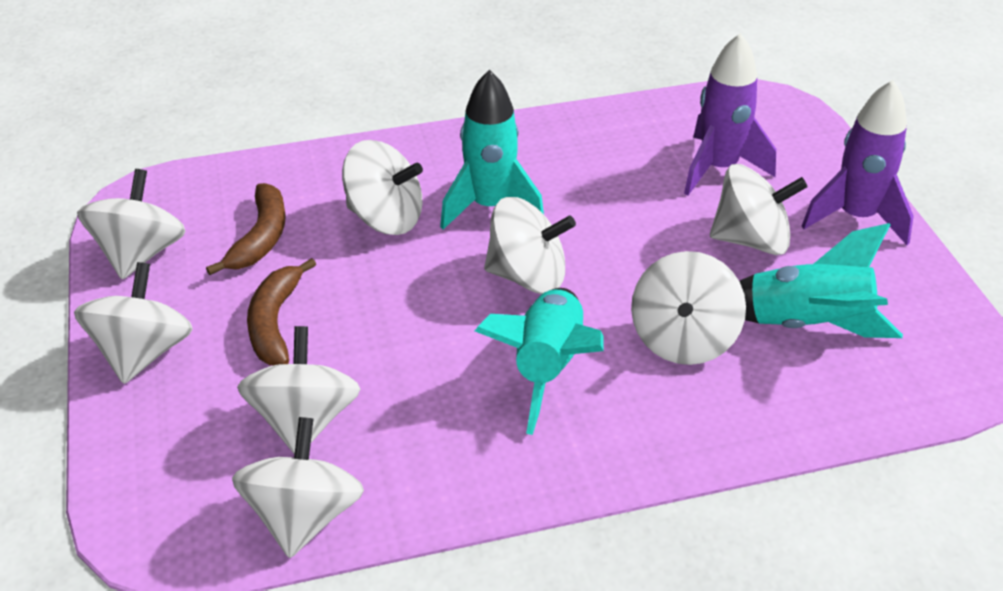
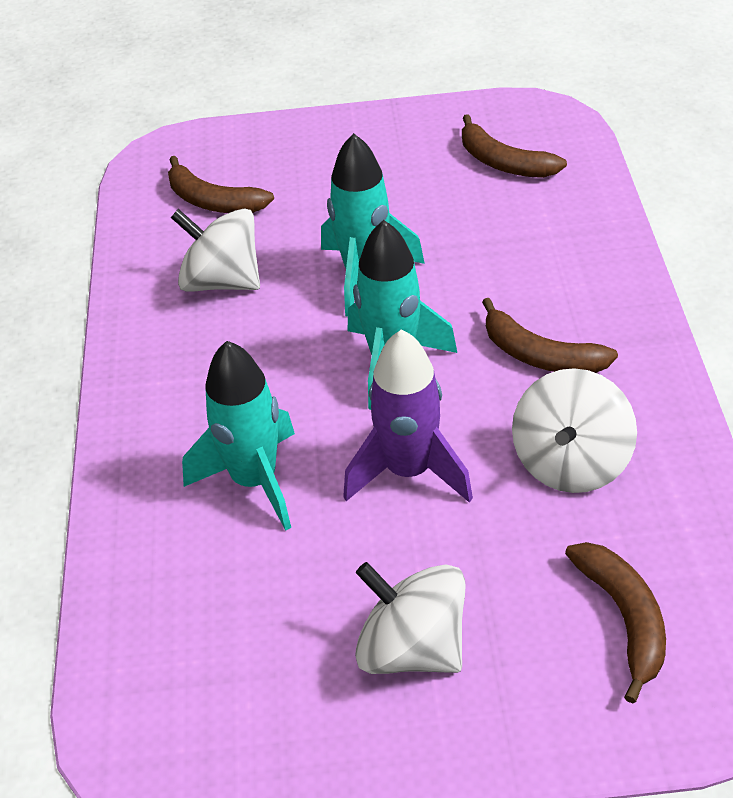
brown banana: [206,183,286,275] [247,258,316,365] = 2 -> [168,156,274,213] [462,114,567,178] [482,298,618,373] [565,542,666,704] = 4
purple rocket: [684,33,776,195] [802,80,914,245] = 2 -> [343,329,473,503] = 1
white spinning top: [74,262,193,384] [77,169,186,279] [232,417,364,558] [237,326,360,454] [342,140,423,235] [484,197,576,294] [631,251,746,365] [710,164,807,255] = 8 -> [171,208,260,292] [355,562,466,674] [512,368,637,493] = 3

